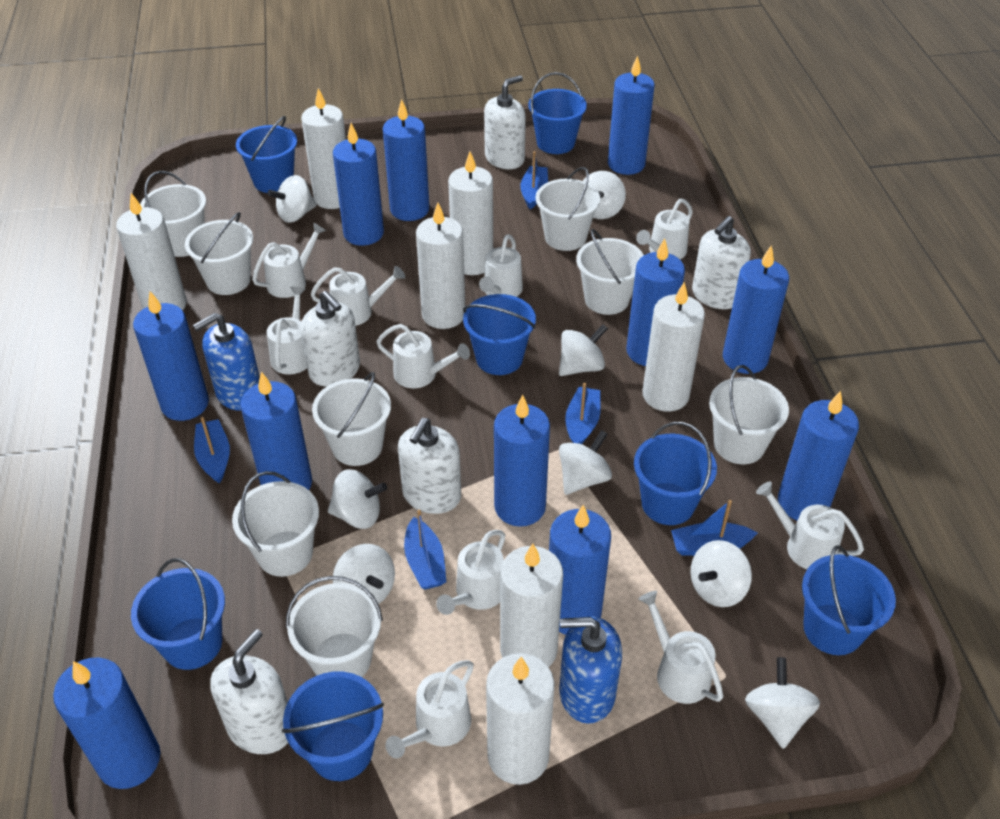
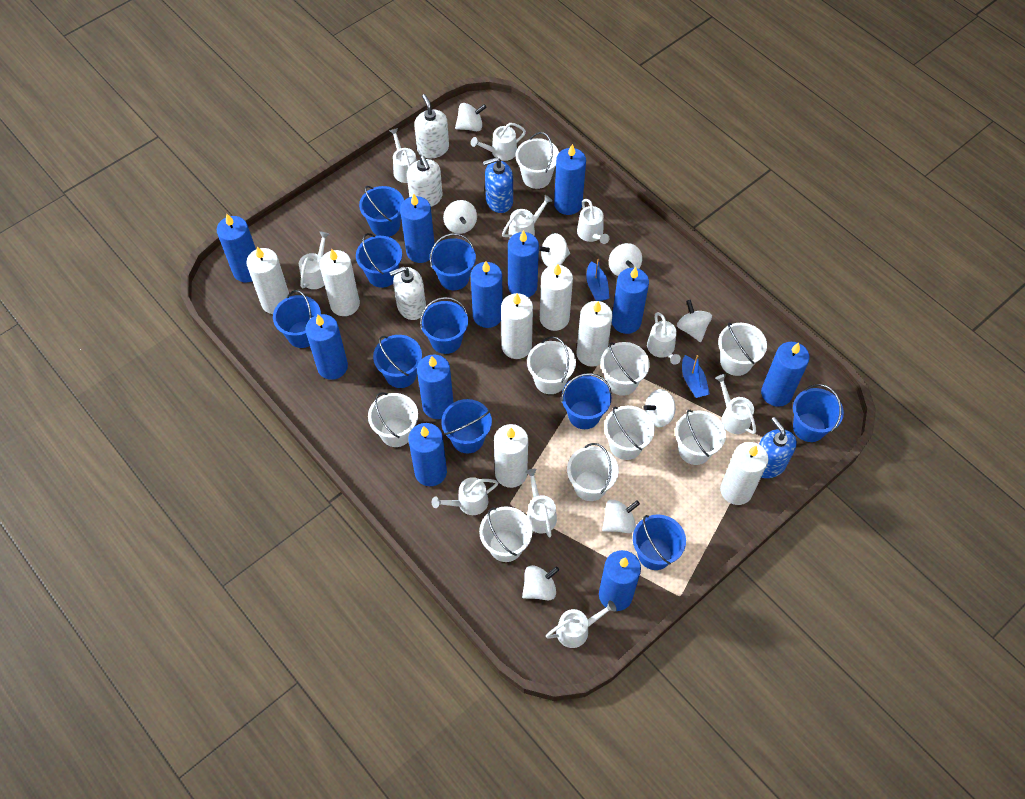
blue boat: [194,417,230,484] [404,510,446,590] [520,151,548,209] [565,383,601,444] [671,500,757,556] = 5 -> [586,259,609,301] [682,355,710,398] = 2
blue bucket: [131,558,225,670] [236,116,297,193] [282,672,384,781] [463,294,536,375] [528,72,587,154] [634,422,717,525] [802,546,896,655] = 7 -> [273,290,321,348] [356,233,402,288] [359,186,404,237] [373,335,422,388] [420,297,468,354] [429,233,476,290] [441,399,492,453] [561,373,611,429] [633,514,686,570] [793,384,844,442] = 10
white bucket: [140,171,206,257] [185,212,253,295] [232,471,319,577] [286,576,383,677] [312,372,391,466] [536,167,600,251] [576,229,644,315] [709,365,789,464] = 8 -> [368,392,418,447] [479,506,532,562] [515,132,559,189] [527,336,576,394] [567,443,619,501] [601,342,650,396] [604,406,655,460] [675,410,726,465] [718,322,767,376] = 9
white soap dispenser: [210,629,288,754] [300,291,360,387] [398,418,461,514] [484,75,526,169] [692,216,751,309] = 5 -> [389,266,426,320] [407,156,442,207] [414,94,449,159] = 3

